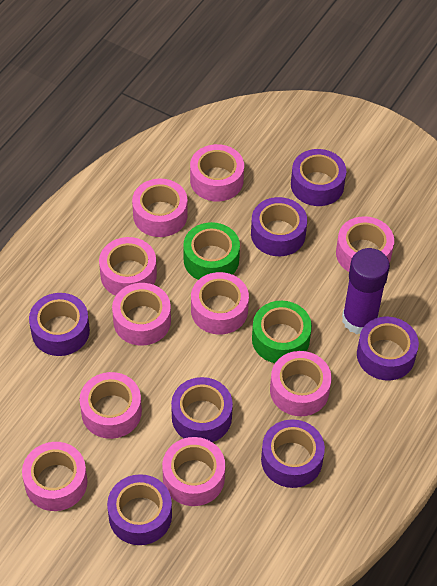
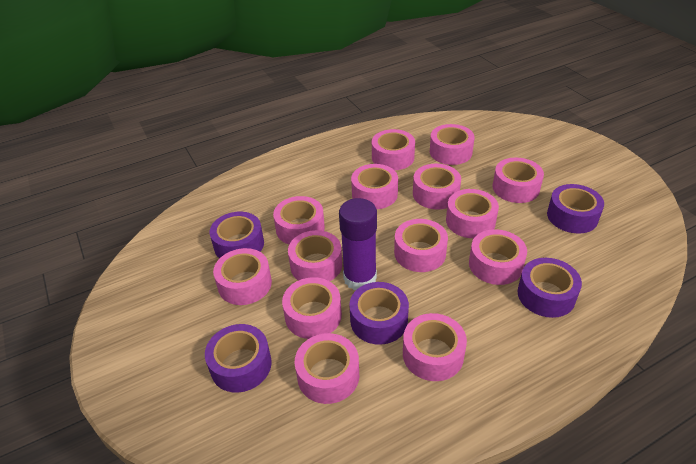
green tape: [183,222,240,280] [252,301,312,363] = 2 -> none = 0
pink tape: [22,442,88,511] [80,372,142,439] [99,237,157,296] [112,283,171,346] [132,179,188,237] [162,437,225,506] [190,144,244,202] [191,272,249,334] [270,351,332,416] [336,216,394,272] = 10 -> [213,248,272,305] [273,196,325,244] [282,277,342,339] [288,230,342,281] [295,333,359,404] [351,164,398,209] [372,129,415,170] [394,219,448,272] [403,313,467,381] [413,164,461,210] [430,124,475,165] [446,189,499,238] [469,229,527,285] [492,158,544,203] = 14
purple tape: [29,293,90,356] [107,474,172,545] [171,377,233,442] [251,197,307,256] [261,419,325,488] [291,149,346,206] [357,317,419,381] = 7 -> [205,324,272,393] [210,212,264,259] [349,282,409,345] [518,258,582,318] [547,184,604,234] = 5

